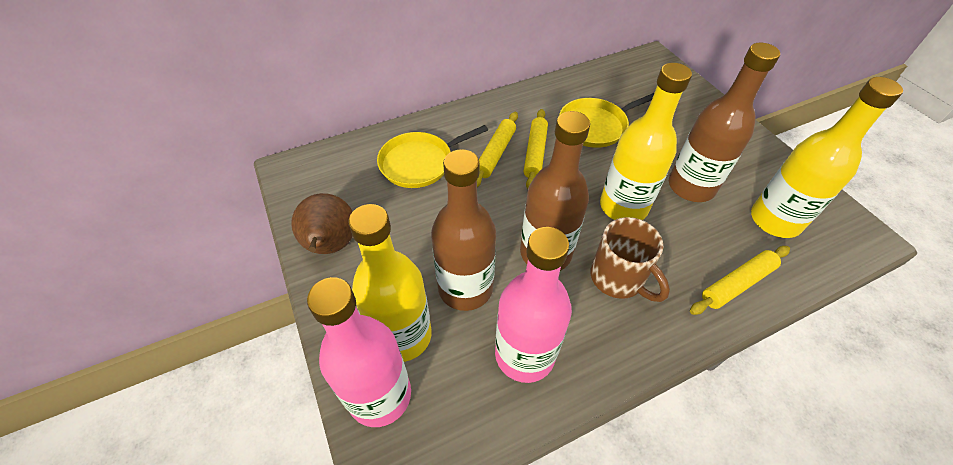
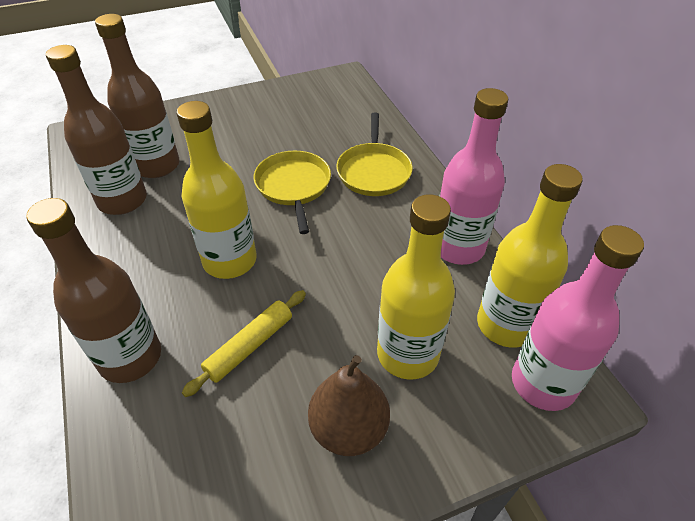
brown mug: [590,217,670,302] = 1 -> none = 0
yellow rolling pin: [477,112,518,187] [524,109,548,189] [690,246,790,315] = 3 -> [182,290,306,397] = 1

